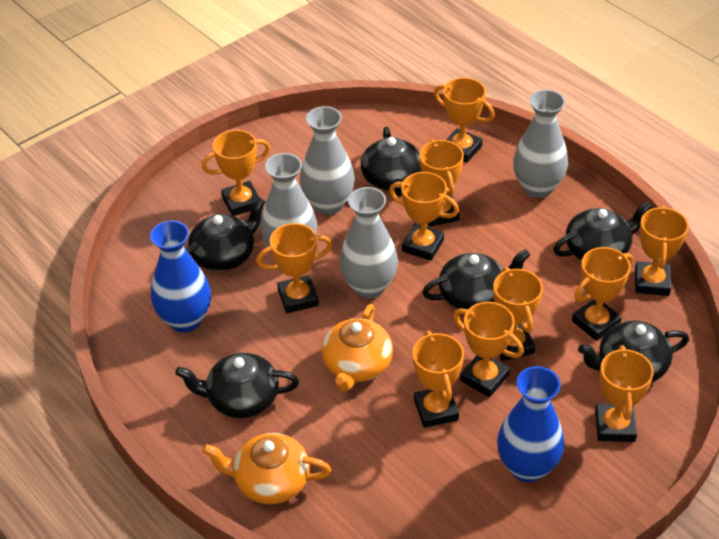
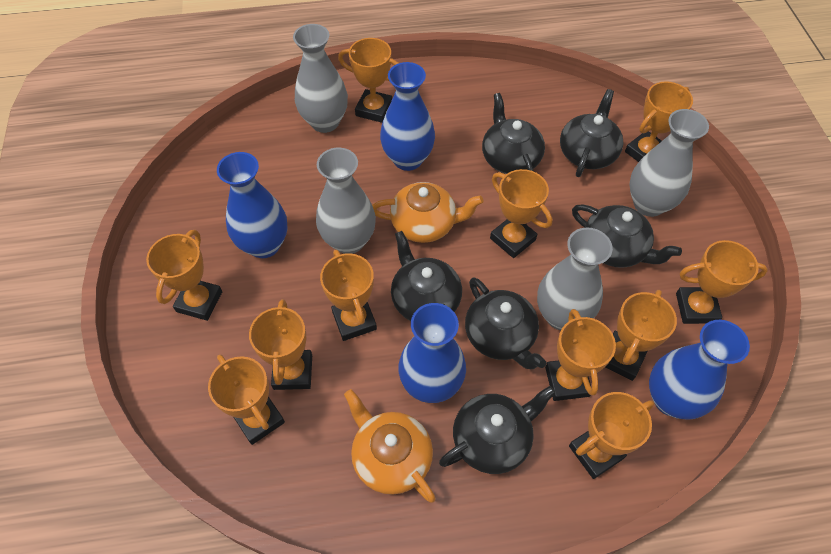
blue vase: [150,220,211,332] [497,366,565,482] = 2 -> [217,152,288,258] [380,62,435,171] [398,303,466,403] [649,320,750,420] = 4

